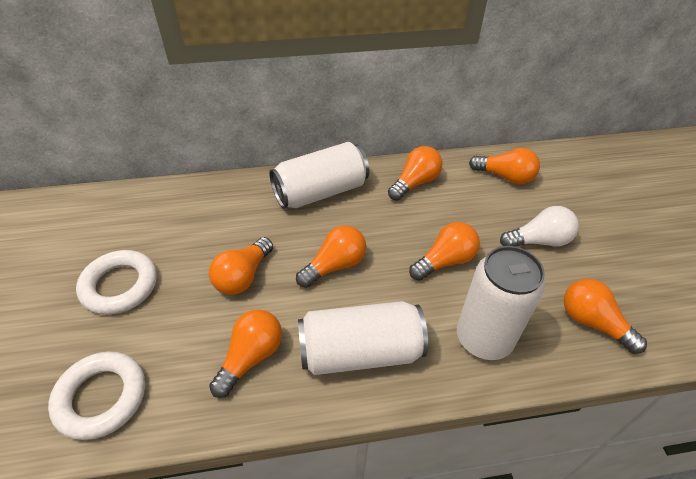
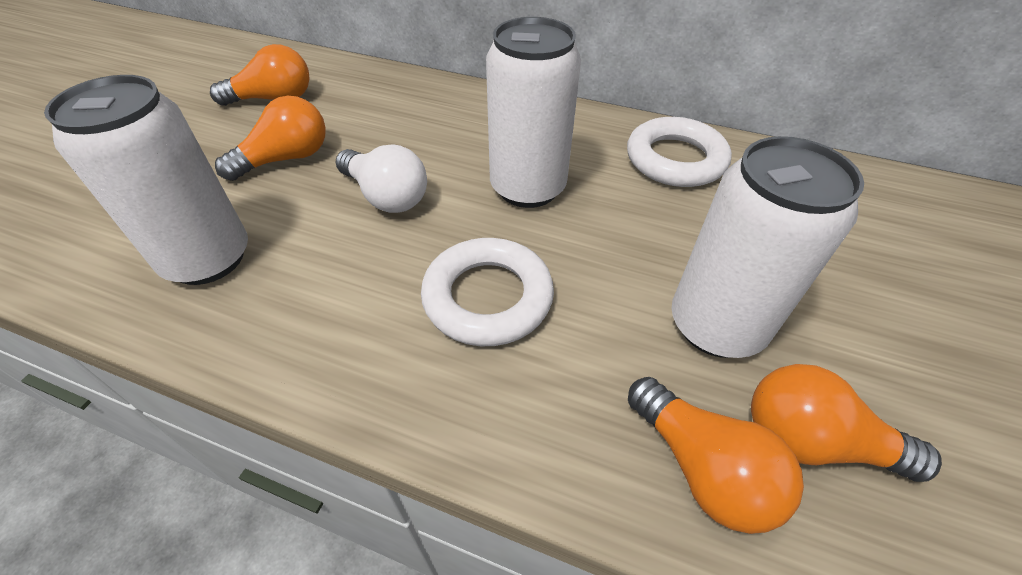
orange light bulb: [209,237,273,295] [209,309,282,398] [296,225,366,288] [388,146,442,201] [409,222,480,281] [469,148,540,185] [564,279,647,354] = 7 -> [210,44,310,106] [215,96,326,181] [628,377,804,534] [751,364,942,482] = 4

